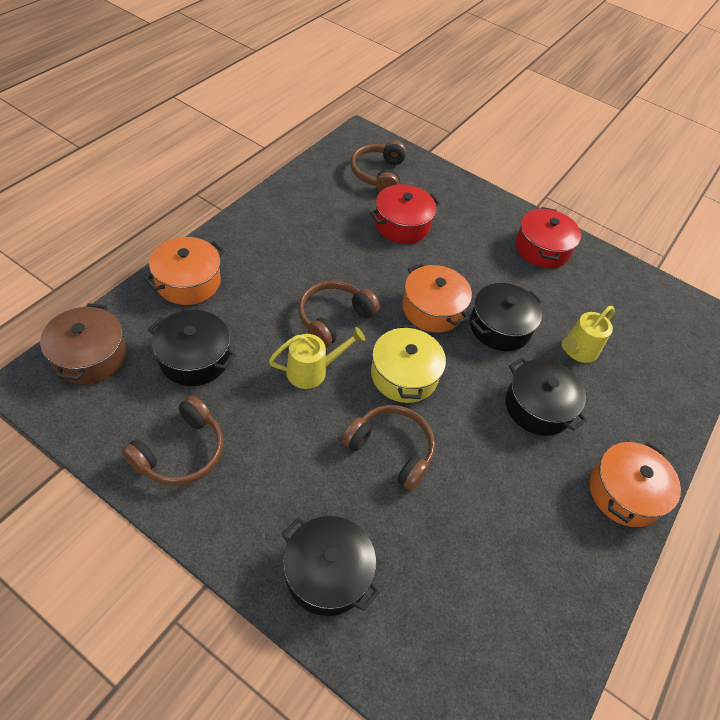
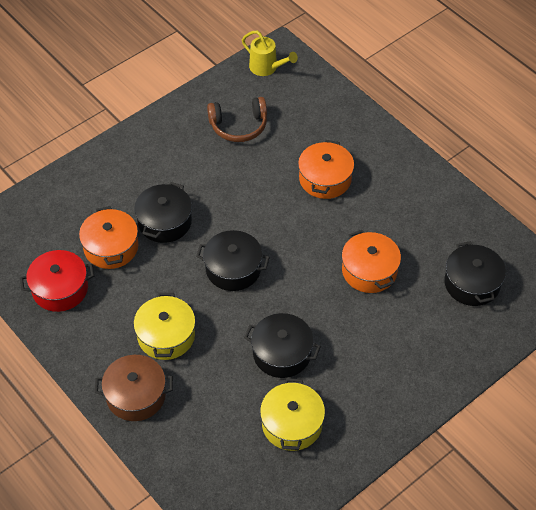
brown headphones: [122,396,223,486] [298,280,380,348] [342,405,435,491] [351,140,406,192] = 4 -> [207,97,267,142] = 1
red pot: [370,184,440,244] [515,207,581,268] = 2 -> [20,250,94,312] = 1
yellow pot: [371,324,446,403] = 1 -> [134,293,195,360] [260,378,325,451] = 2
yellow watering can: [269,327,365,389] [562,306,614,363] = 2 -> [242,31,298,76] = 1

